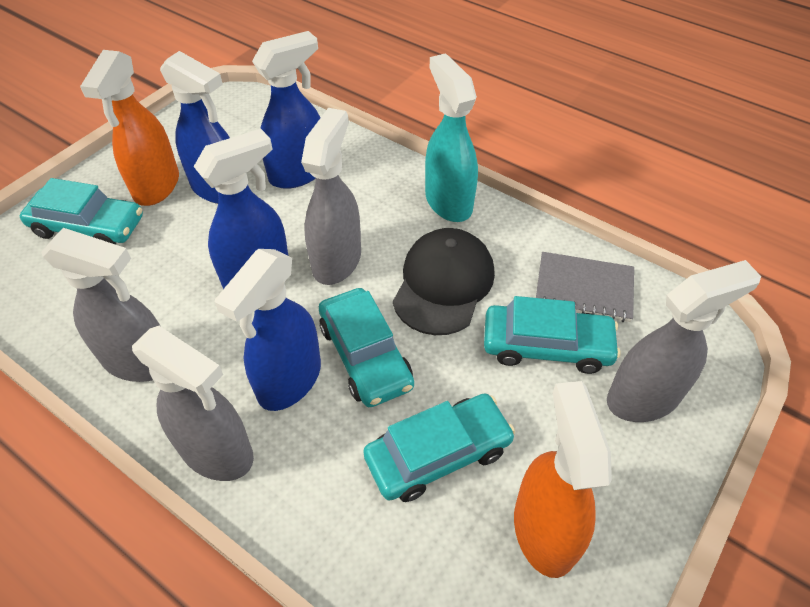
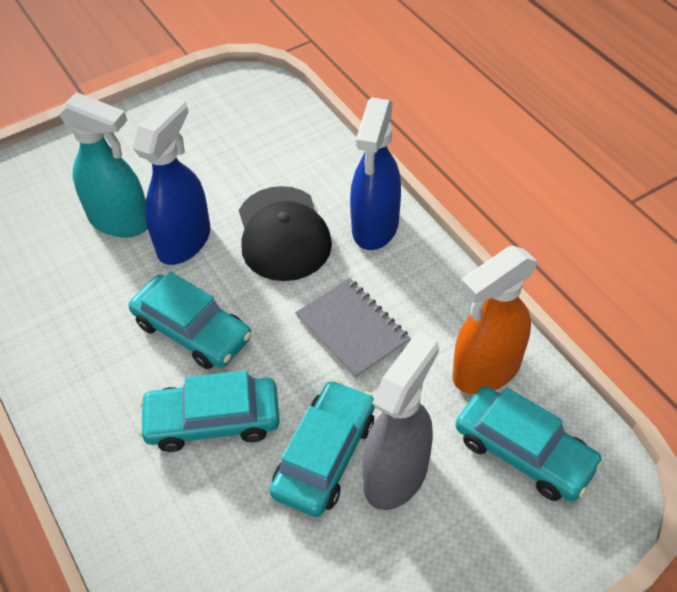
blue spray bottle: [160,51,230,204] [194,129,289,289] [215,249,321,411] [252,31,321,189] = 4 -> [133,97,210,265] [350,97,401,250] = 2
grey spray bottle: [41,228,160,382] [132,326,254,481] [301,108,361,285] [607,260,761,422] = 4 -> [362,331,439,510] = 1
orange spray bottle: [80,50,179,206] [514,381,612,578] = 2 -> [452,245,538,394] = 1

